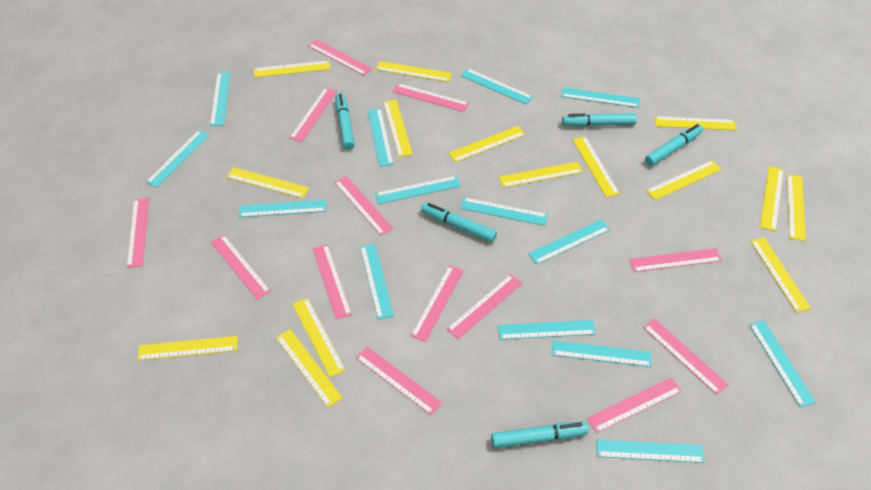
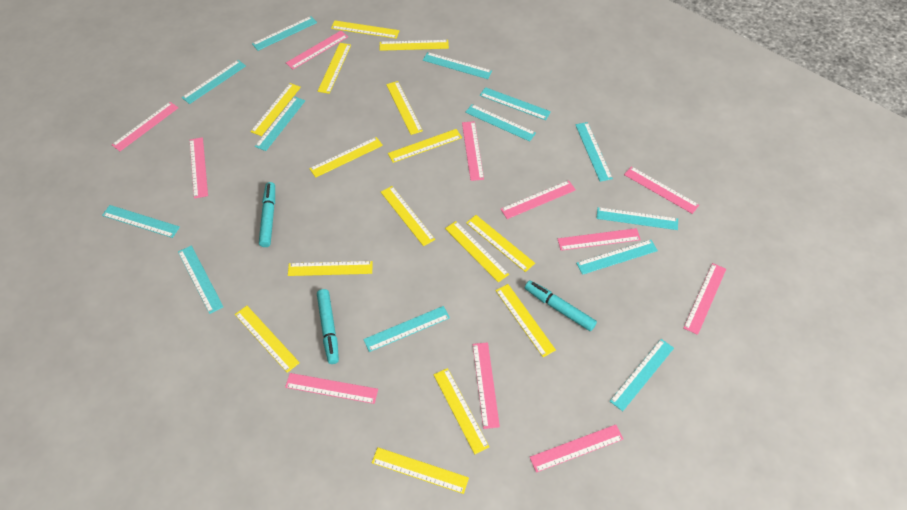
pink ruler: [127,198,149,268] [211,235,271,300] [290,88,337,142] [308,39,372,75] [312,244,352,319] [334,176,394,235] [356,347,442,415] [393,83,469,112] [411,265,464,342] [446,274,522,339] [587,377,682,433] [630,248,722,272] [643,318,729,395] = 13 -> [112,102,178,151] [190,137,208,199] [285,373,378,404] [286,31,348,69] [462,121,484,181] [473,342,500,429] [501,180,576,219] [530,425,623,473] [558,228,641,251] [624,166,699,214] [684,263,726,335] = 11
turquoise marker: [335,93,355,150] [421,203,497,243] [491,421,589,448] [562,113,637,127] [645,124,703,166] = 5 -> [259,182,275,247] [317,289,339,364] [525,280,597,331] = 3
turquoise ruler: [146,130,210,188] [210,72,231,126] [239,200,326,217] [360,244,394,320] [367,108,394,167] [375,176,461,204] [460,197,548,226] [461,68,533,105] [498,320,596,340] [528,220,610,265] [552,340,651,367] [561,87,640,108] [596,439,705,463] [749,320,816,407] = 14 -> [102,205,180,238] [178,245,223,314] [182,60,246,104] [252,16,317,51] [255,97,305,151] [363,306,450,352] [423,52,492,79] [465,104,536,142] [480,87,551,120] [575,122,613,182] [576,240,658,275] [596,207,678,230] [610,339,674,411] = 13

